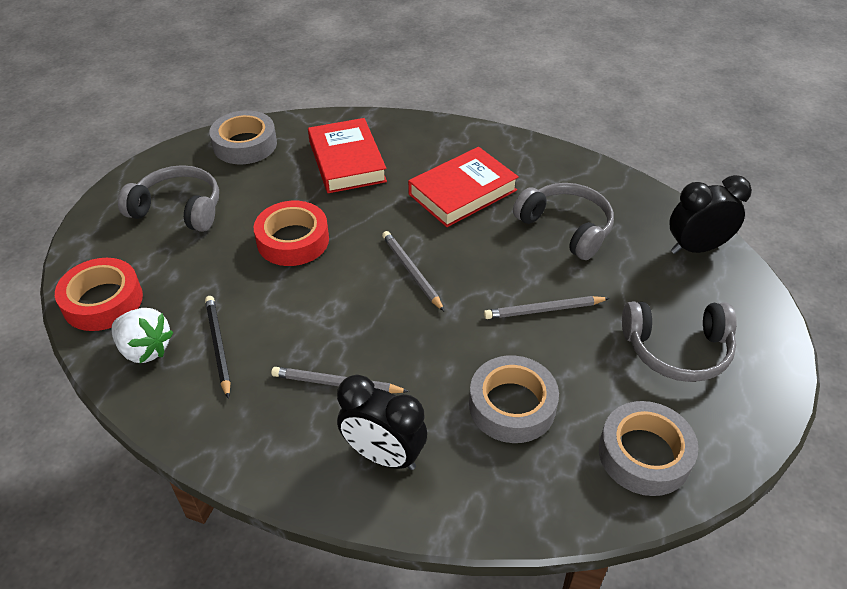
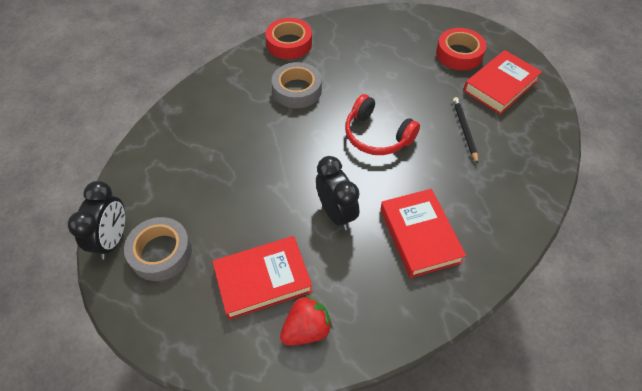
grey headphones: [118,165,219,232] [513,183,614,260] [622,301,737,382] = 3 -> none = 0
grey pencil: [271,367,409,393] [382,231,444,311] [484,296,610,319] = 3 -> none = 0
grey tape: [209,110,277,164] [469,355,559,443] [599,401,699,496] = 3 -> [124,217,192,281] [272,62,322,108] = 2
red book: [308,118,387,193] [408,147,519,227] = 2 -> [212,236,313,320] [380,189,466,278] [463,50,542,114] = 3
red headphones: none = 0 -> [345,94,420,155] = 1
red strawberry: none = 0 -> [280,295,332,346] = 1
white strawberry: [111,308,174,363] = 1 -> none = 0

